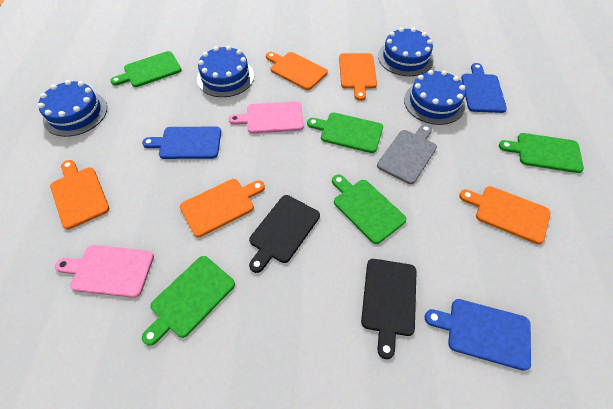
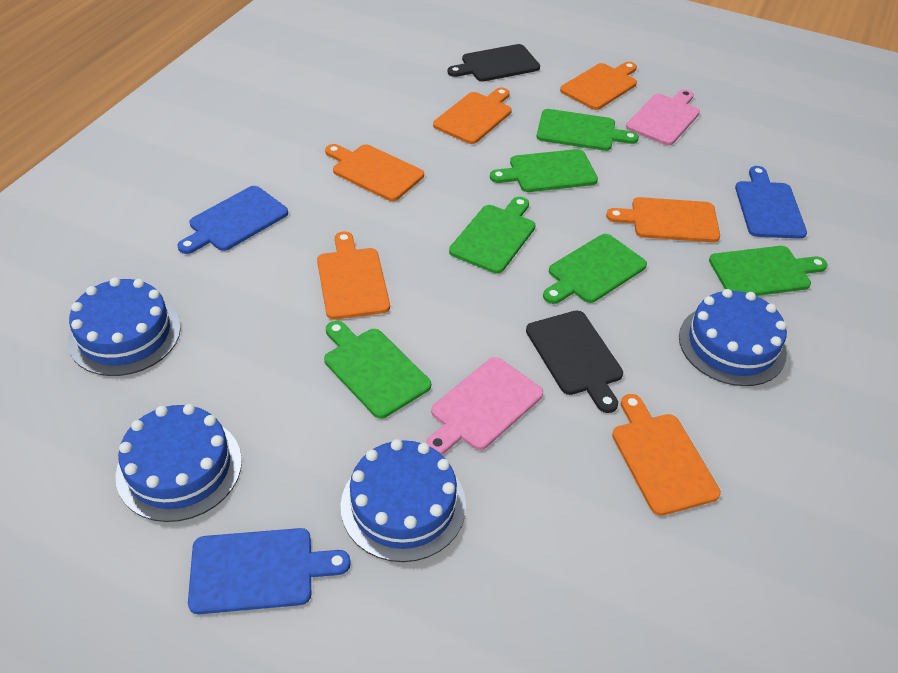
green cutting board: [110,51,181,87] [142,256,235,346] [307,113,383,153] [332,174,406,244] [499,133,584,173] = 5 -> [324,321,431,419] [449,197,536,274] [490,149,598,192] [537,109,639,151] [543,234,647,304] [709,246,828,296] = 6
grey cutting board: [377,124,437,184] = 1 -> none = 0
orange cutting board: [50,160,109,229] [180,179,265,237] [266,52,328,90] [339,53,377,101] [459,186,551,244] = 5 -> [317,231,390,320] [325,144,424,201] [433,88,512,144] [560,62,637,110] [606,197,720,242] [612,394,721,516] = 6

